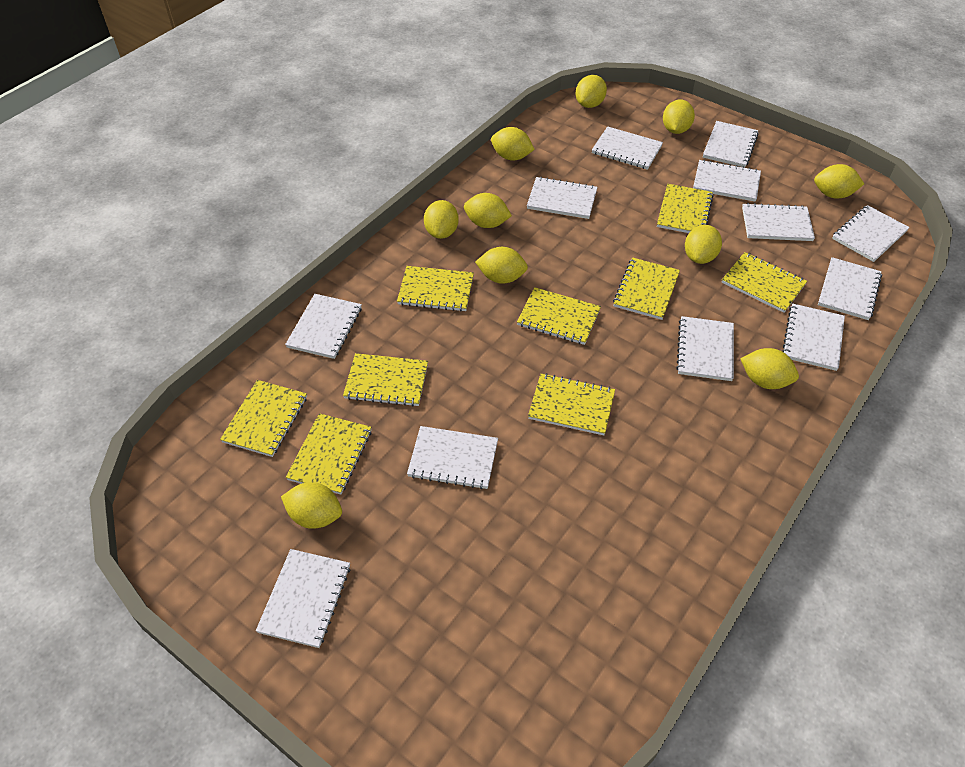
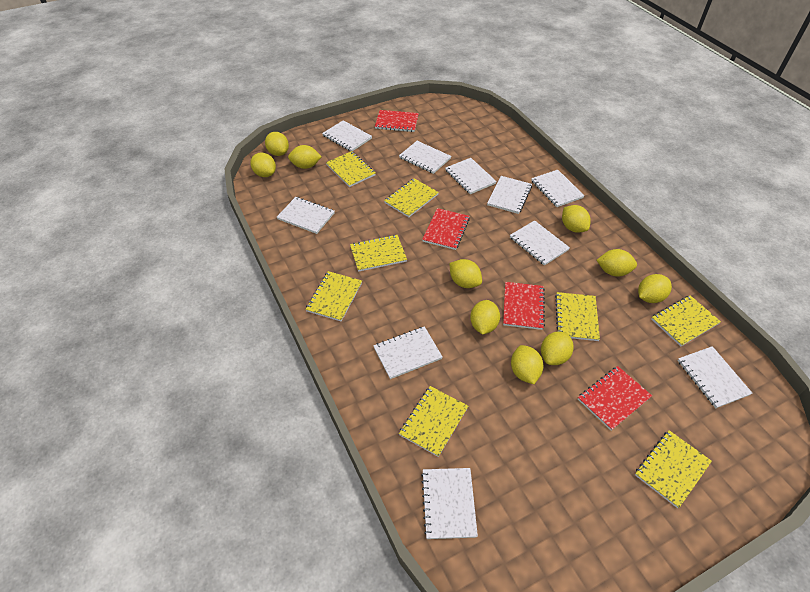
red notebook: none = 0 -> [375,110,419,132] [422,208,470,250] [503,282,545,330] [578,366,652,431] = 4
white notebook: [256,549,350,648] [285,294,362,359] [407,426,498,489] [527,177,597,219] [592,126,663,170] [676,316,734,381] [693,160,761,202] [703,121,759,168] [742,203,815,241] [782,303,845,371] [818,257,882,320] [832,205,910,262] = 12 -> [277,197,335,234] [322,120,372,151] [373,326,443,379] [399,141,451,174] [421,468,478,539] [445,158,497,194] [487,176,532,214] [510,220,570,266] [531,170,584,207] [678,346,752,408] = 10
yellow notebook: [220,380,307,457] [286,413,372,494] [343,353,428,407] [397,266,474,312] [517,287,601,345] [528,373,615,435] [613,257,680,320] [657,184,713,233] [722,252,807,313] = 9 -> [306,271,362,322] [326,151,376,187] [350,235,407,272] [384,178,439,217] [399,386,468,457] [555,292,600,341] [635,430,712,508] [651,295,721,346] = 8

